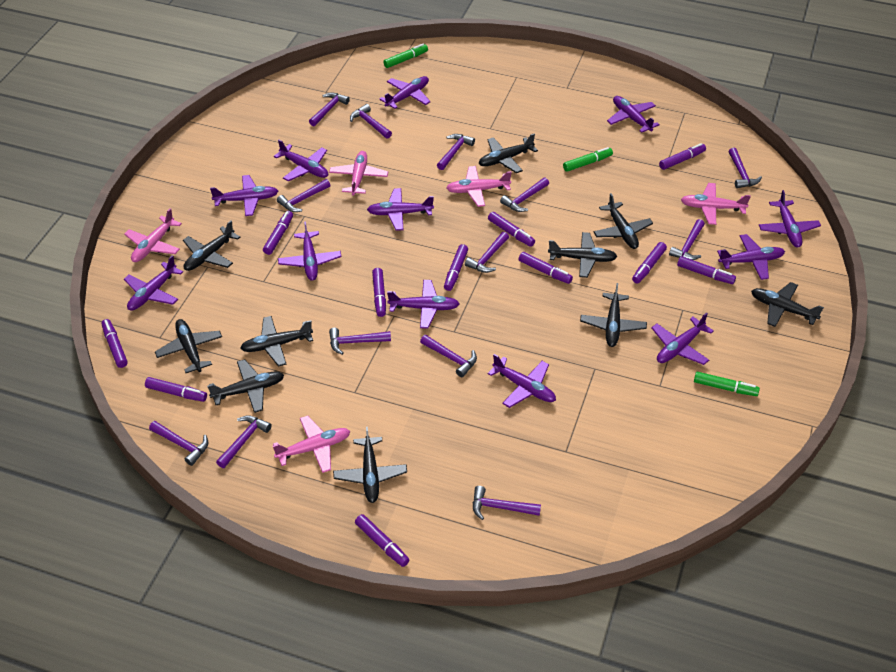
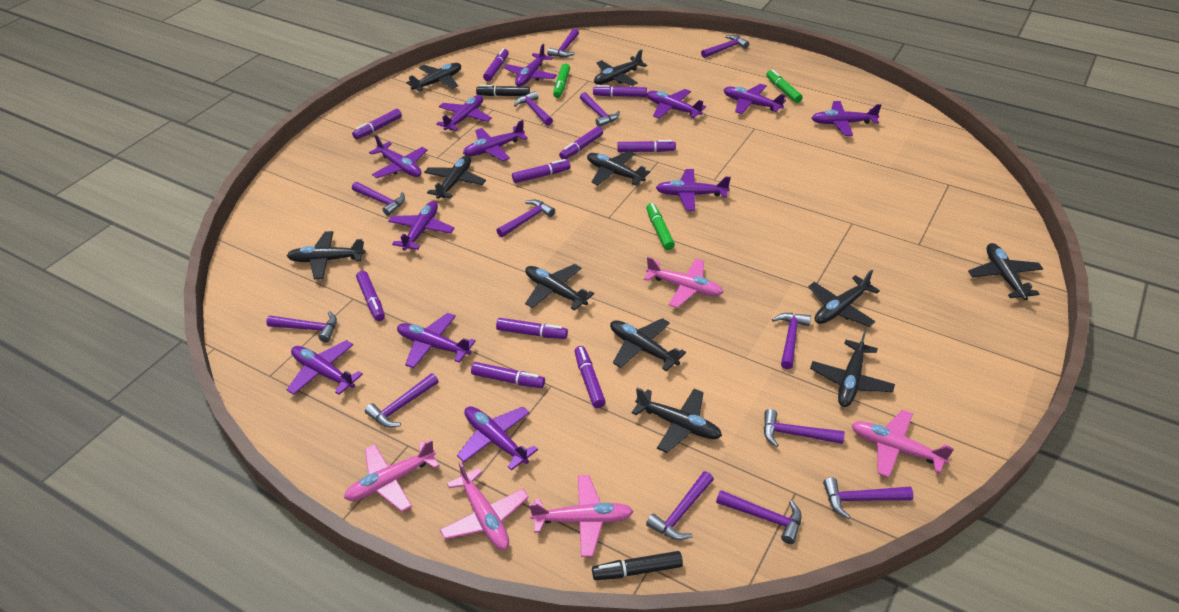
black marker: none = 0 -> [476,85,530,96] [592,551,683,580] = 2
black plane: [155,319,222,373] [183,221,240,271] [207,359,284,413] [240,316,313,367] [333,427,407,503] [479,134,538,173] [548,232,618,278] [580,283,647,347] [593,193,653,249] [751,282,824,327] = 10 -> [287,231,366,279] [406,63,461,92] [424,155,486,199] [525,264,594,311] [587,151,650,185] [594,49,647,86] [610,318,686,371] [632,388,722,453] [808,270,880,327] [810,330,895,407] [968,243,1043,300] = 11
purple marker: [101,319,128,368] [145,377,207,402] [263,211,293,255] [355,514,409,567] [372,268,386,317] [444,244,468,291] [488,212,535,247] [519,252,573,284] [632,242,667,283] [659,143,706,170] [677,256,736,284] = 11 -> [352,109,402,140] [356,271,385,321] [471,362,545,388] [483,48,509,81] [496,318,568,339] [512,159,571,183] [559,126,603,160] [574,346,606,408] [593,85,647,97] [618,140,676,152] = 10

